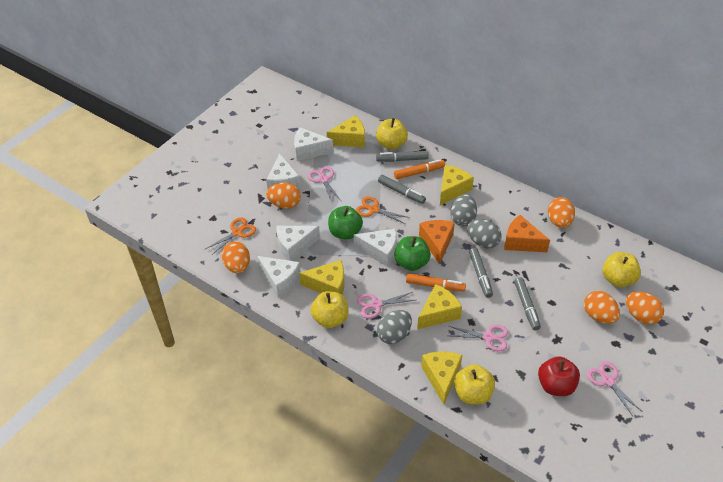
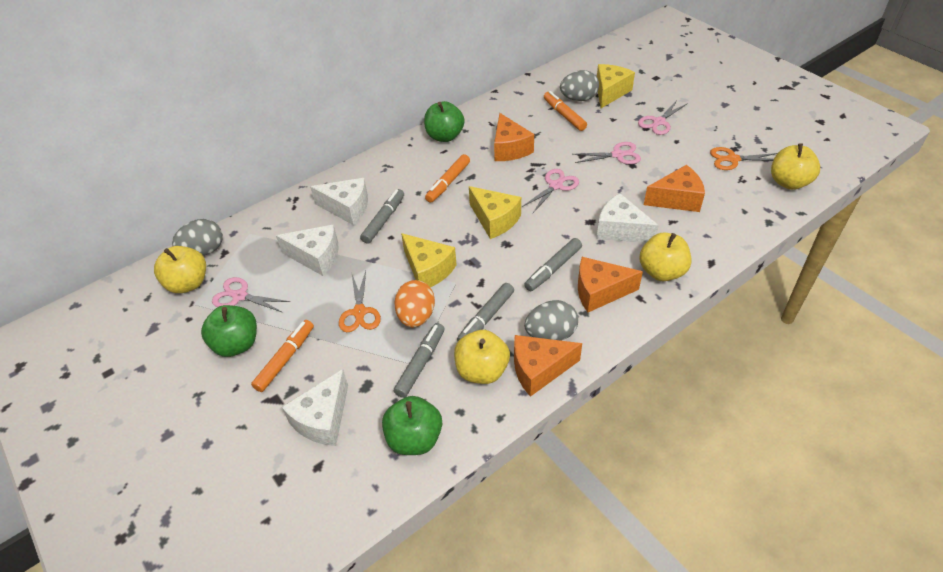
green apple: [328,206,363,240] [394,236,431,271] = 2 -> [201,305,257,357] [382,396,442,455] [424,101,464,142] = 3
orange cheese: [419,220,455,264] [504,215,550,252] = 2 -> [494,113,534,161] [514,335,582,397] [578,257,643,312] [644,165,705,212] = 4
orange egg: [222,241,250,273] [266,183,301,209] [548,197,575,228] [584,291,620,324] [626,292,664,325] = 5 -> [394,280,435,327] = 1
orange marker: [394,159,445,179] [406,273,466,292] = 2 -> [251,320,314,392] [425,154,470,203] [544,91,587,131] = 3
red apple: [538,356,580,396] = 1 -> none = 0
white cheese: [257,256,301,298] [266,153,301,189] [277,226,320,261] [294,127,333,161] [354,229,397,267] = 5 -> [276,224,338,276] [282,369,348,446] [310,178,368,225] [596,193,659,243] = 4
yellow cheese: [299,260,344,295] [327,115,365,147] [417,284,462,329] [421,352,462,405] [440,165,474,205] = 5 -> [401,233,457,288] [469,186,521,239] [597,64,635,108] = 3

